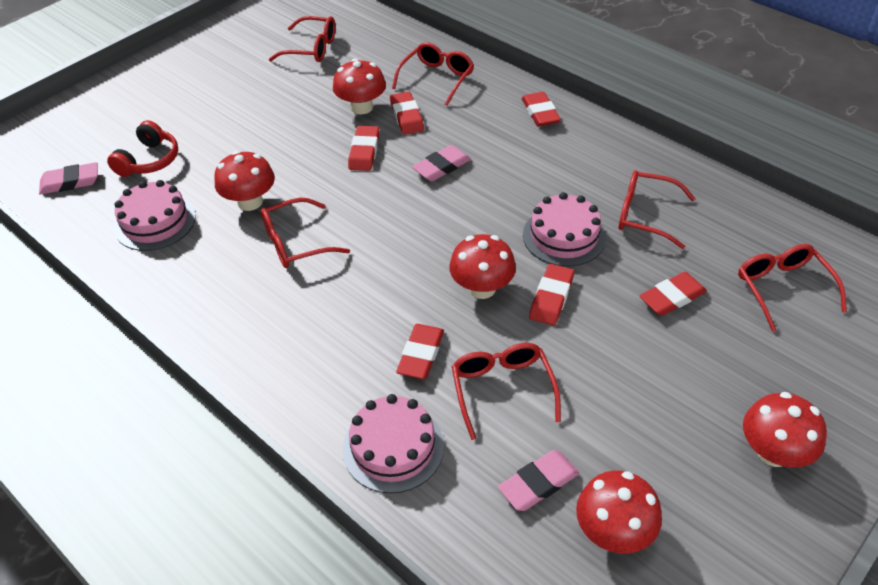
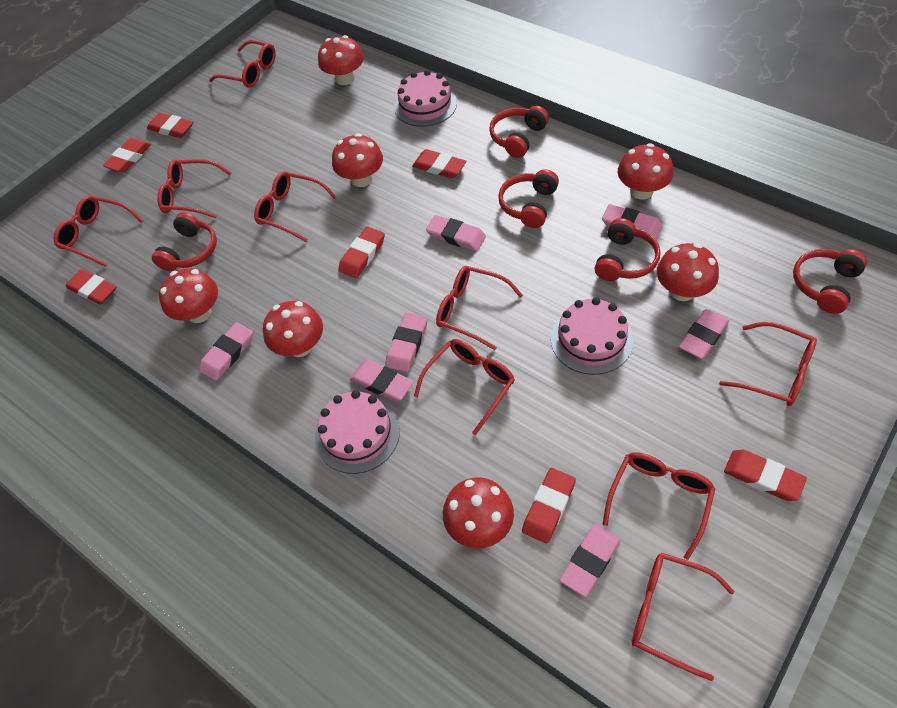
pink eraser: [39,162,98,195] [412,145,471,181] [498,450,579,511] = 3 -> [199,322,253,381] [350,359,414,402] [385,312,428,372] [426,215,486,251] [560,524,621,597] [602,204,663,240] [679,309,729,359] = 7
red eraser: [348,126,379,171] [390,92,424,135] [396,324,444,379] [522,92,561,126] [529,264,574,326] [639,272,707,316] = 6 -> [66,269,117,305] [103,138,151,173] [147,113,193,138] [338,226,385,278] [412,149,467,178] [522,468,576,544] [724,450,807,501] = 7
red glasses: [261,198,350,268] [269,16,336,62] [392,42,474,106] [452,343,561,440] [619,170,696,249] [738,244,847,332] = 6 -> [54,196,144,267] [157,159,232,218] [209,40,276,88] [254,171,337,242] [414,339,515,435] [436,266,523,350] [603,452,715,560] [631,553,734,681] [719,322,817,406] = 9
red headphones: [107,120,178,177] = 1 -> [152,212,217,271] [489,106,549,158] [498,169,559,228] [595,218,661,281] [793,249,867,314] = 5
red mushroom: [215,151,275,211] [333,59,386,114] [449,234,516,299] [576,470,662,554] [743,392,827,467] = 5 -> [159,268,218,323] [263,301,323,357] [318,35,364,85] [332,133,383,187] [443,477,514,549] [618,143,673,199] [657,243,719,301] = 7

